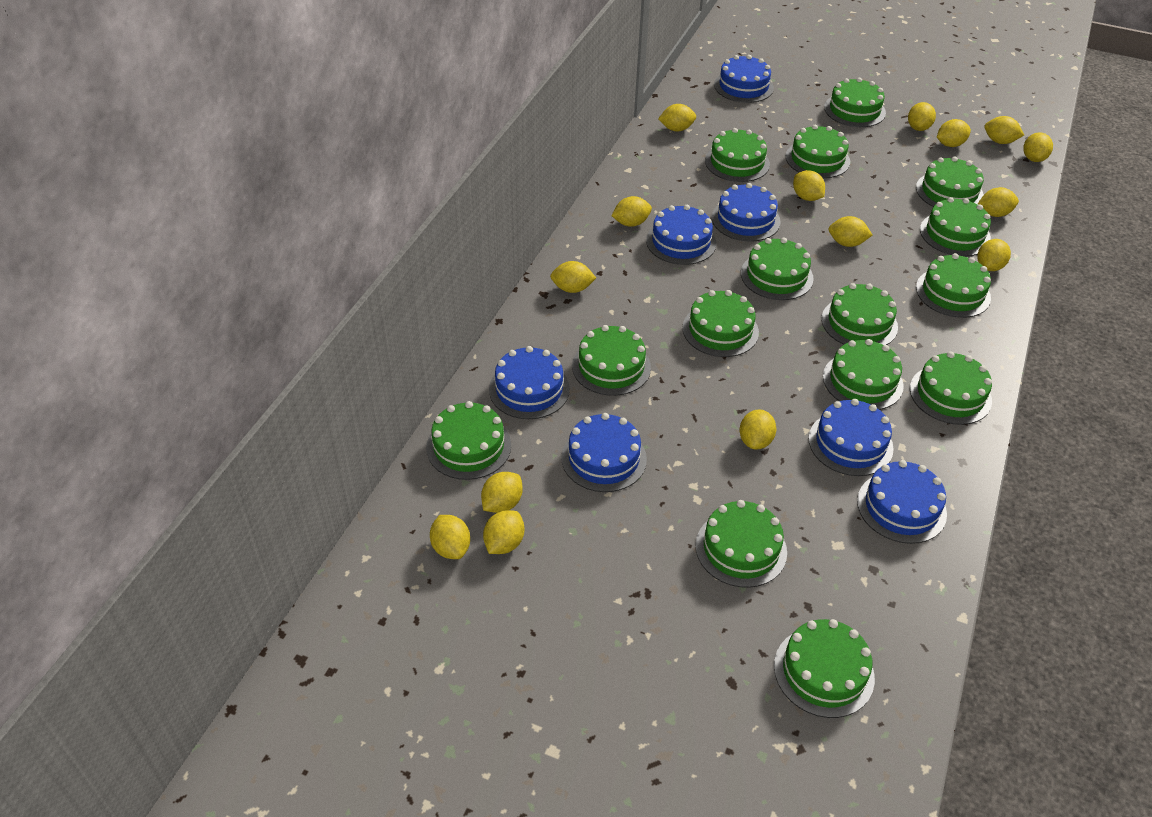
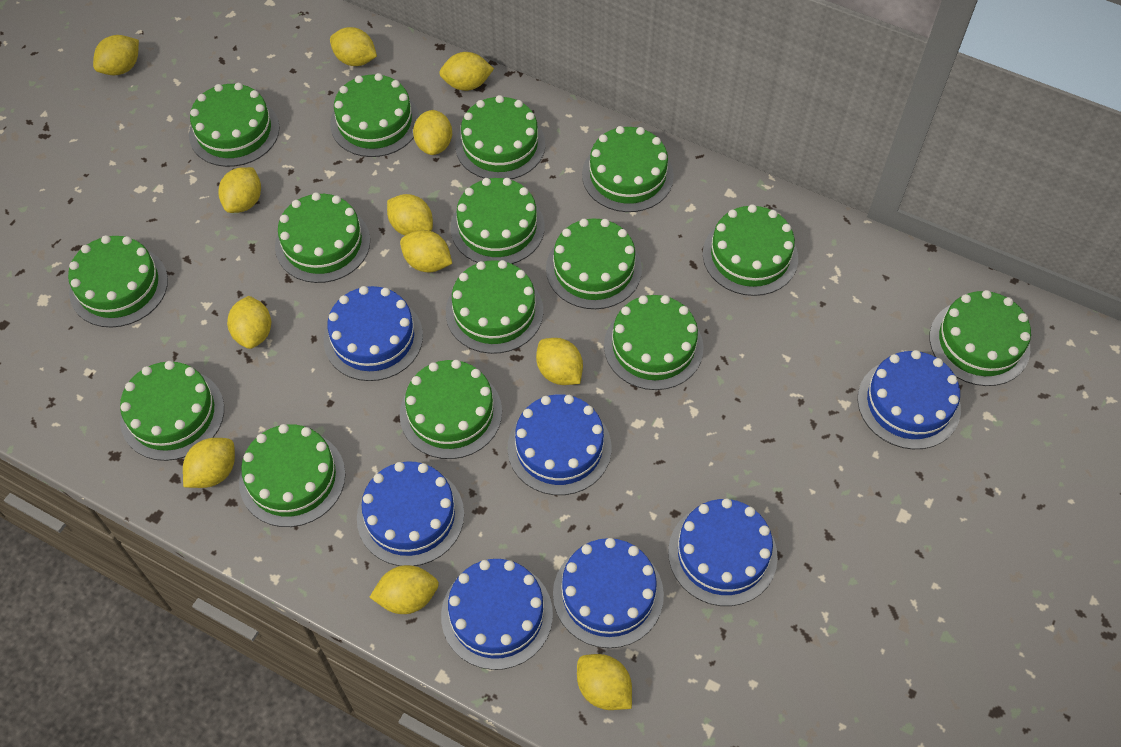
yellow lemon: [430,515,470,559] [481,472,523,513] [483,510,524,554] [550,261,596,293] [611,196,652,227] [658,104,696,132] [739,409,776,450] [793,170,825,201] [828,216,872,247] [908,102,936,131] [937,119,971,147] [977,239,1011,271] [978,187,1019,217] [985,116,1024,144] [1023,132,1053,162] = 15 -> [93,35,139,75] [183,438,235,488] [218,167,261,213] [227,296,271,349] [330,27,377,66] [370,565,439,614] [387,194,433,235] [400,230,452,272] [413,110,452,155] [439,52,494,91] [536,338,583,385] [577,654,632,710] = 12

